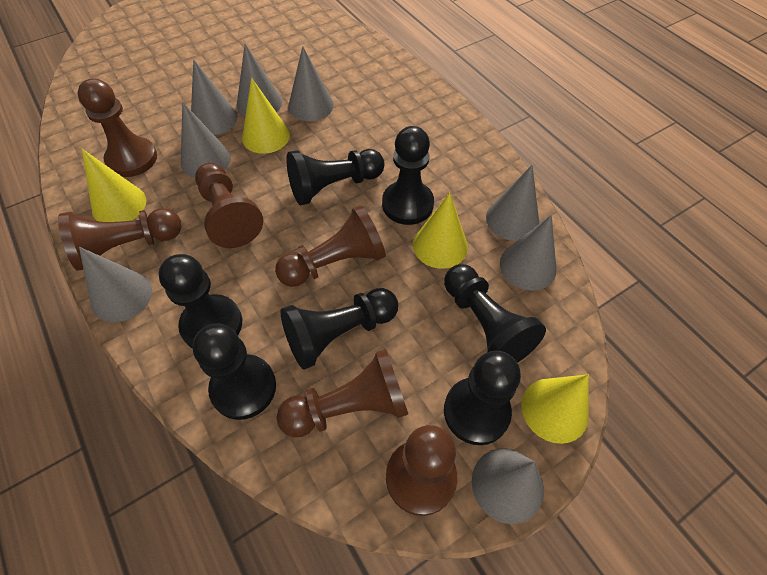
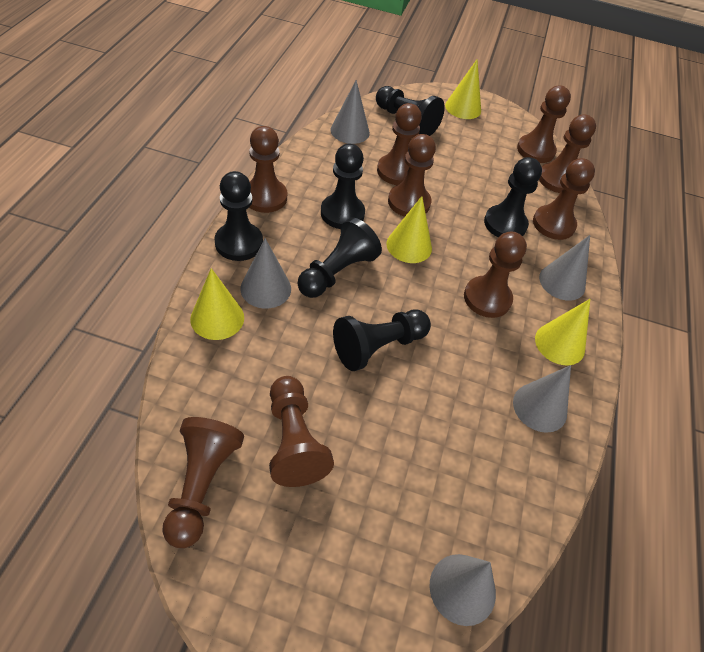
black pawn: [158,254,242,349] [192,324,276,420] [280,288,398,370] [286,149,385,205] [382,126,434,225] [444,264,546,363] [444,351,521,445] = 7 -> [215,171,263,261] [297,218,382,298] [321,144,365,229] [333,309,431,371] [376,86,445,136] [484,157,542,237] = 6
brown pawn: [58,208,181,271] [77,79,157,177] [195,163,263,248] [275,205,386,287] [277,349,408,437] [386,425,457,516] = 6 -> [162,417,244,548] [249,126,287,213] [269,376,334,487] [377,103,422,185] [388,134,436,217] [464,232,527,318] [517,86,571,163] [533,158,595,240] [539,114,596,193] = 9
grey cone: [79,247,152,322] [181,102,231,178] [191,59,238,135] [237,44,282,116] [288,46,334,121] [472,448,544,524] [486,165,539,241] [500,215,557,291] = 8 -> [240,238,291,309] [330,80,370,144] [429,554,496,626] [513,365,571,433] [539,235,590,301] = 5

